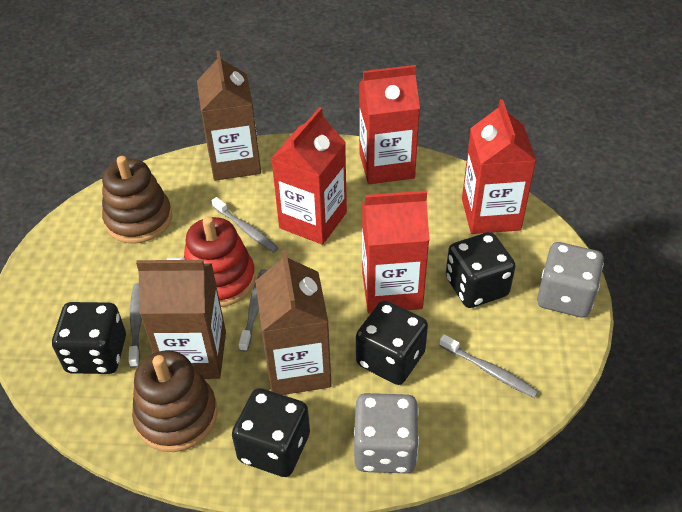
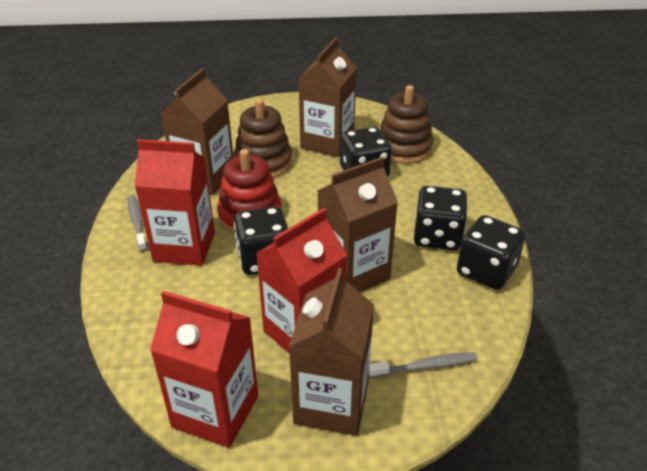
brown carton: [136,258,226,379] [197,51,261,181] [255,250,332,395] = 3 -> [161,68,234,195] [289,268,374,436] [299,38,357,157] [317,157,398,292] = 4
grey dice: [354,393,419,473] [537,242,604,318] = 2 -> none = 0
grey toothbrush: [128,283,142,368] [212,197,279,253] [239,269,268,352] [439,334,539,398] = 4 -> [128,194,147,252] [369,352,477,378] = 2
red carton: [271,107,347,245] [359,65,420,184] [362,190,429,313] [462,99,536,234] = 4 -> [134,139,215,266] [150,291,258,448] [256,208,347,354] = 3

